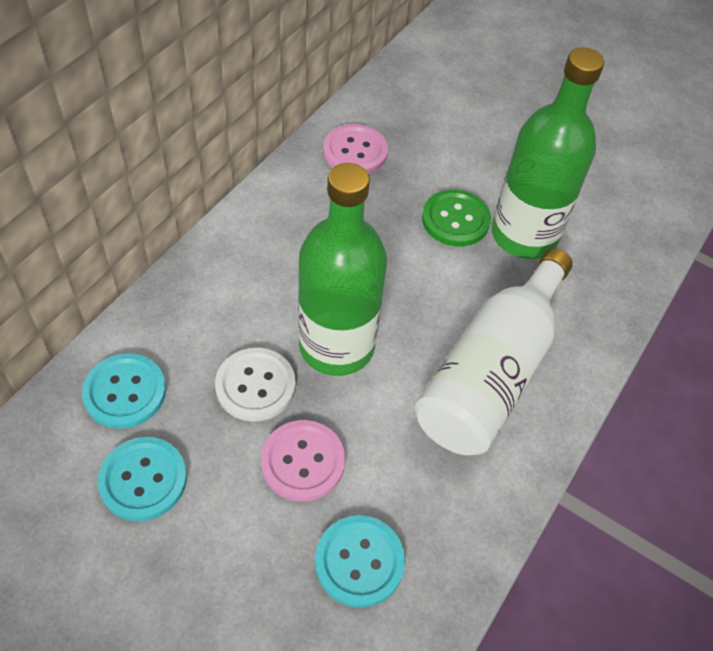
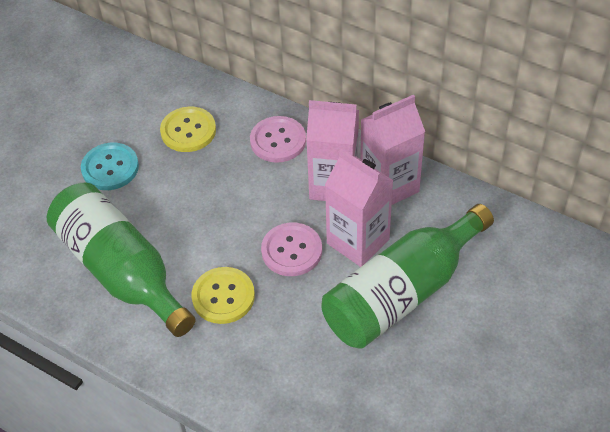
green button: [422,190,491,246] = 1 -> none = 0
pink carton: none = 0 -> [306,100,359,201] [325,149,394,267] [360,95,425,205] = 3
turquoise button: [82,353,166,429] [98,437,187,521] [315,515,405,608] = 3 -> [81,143,139,190] = 1
white bottle: [415,248,573,455] = 1 -> none = 0
white button: [215,348,296,422] = 1 -> none = 0
yellow button: none = 0 -> [160,107,216,152] [192,267,255,324] = 2

